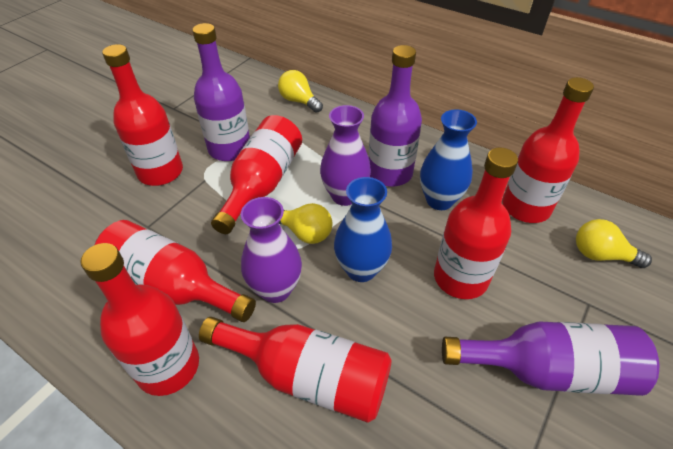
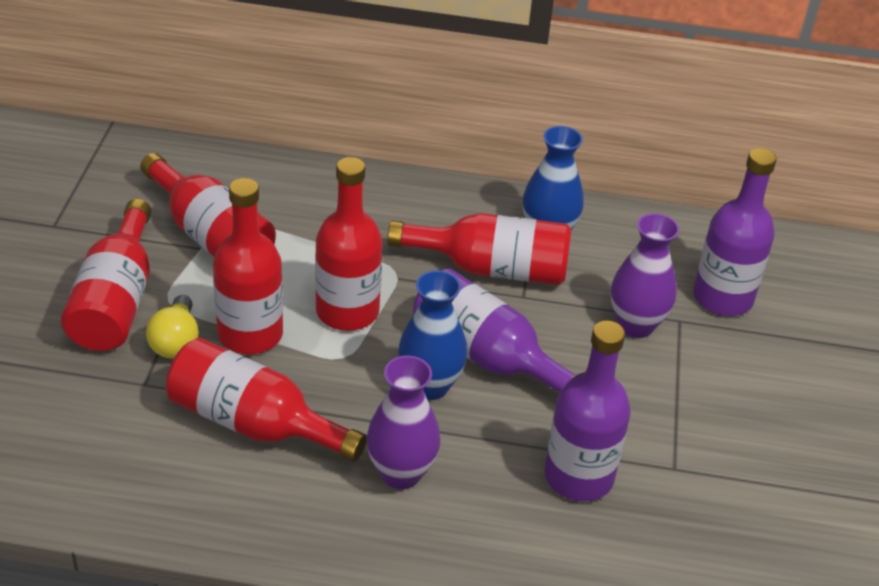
red bottle: [80,243,199,396] [95,220,256,322] [102,44,183,186] [199,317,392,423] [211,115,302,234] [434,147,518,299] [502,77,594,223] = 7 -> [61,199,152,351] [140,153,276,257] [166,338,367,462] [213,178,283,354] [315,157,383,331] [387,213,571,285] = 6
yellow light bulb: [278,70,323,113] [279,203,332,244] [576,219,652,268] = 3 -> [146,295,199,358] = 1

